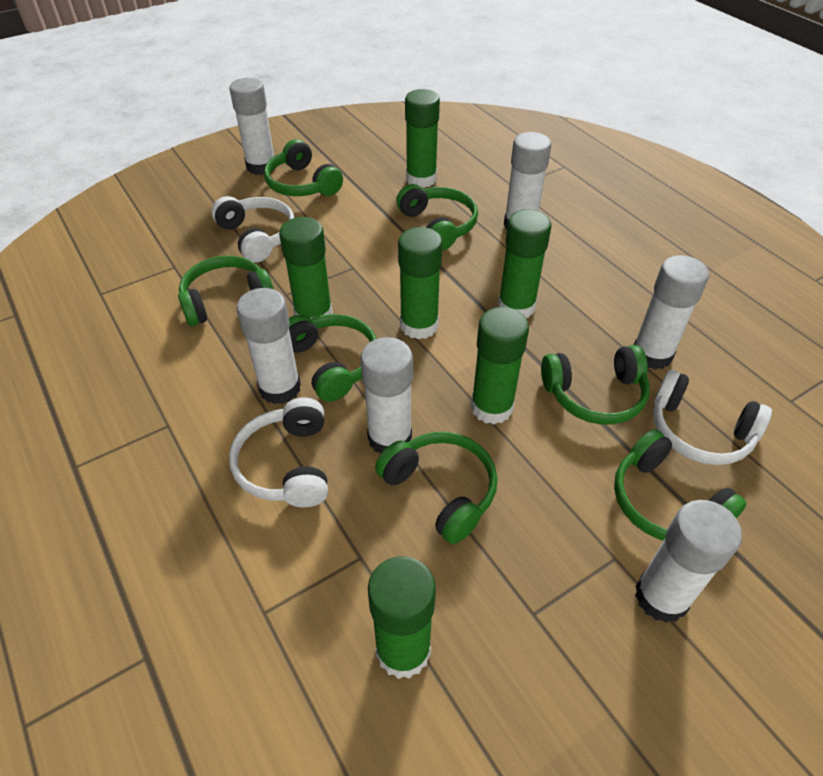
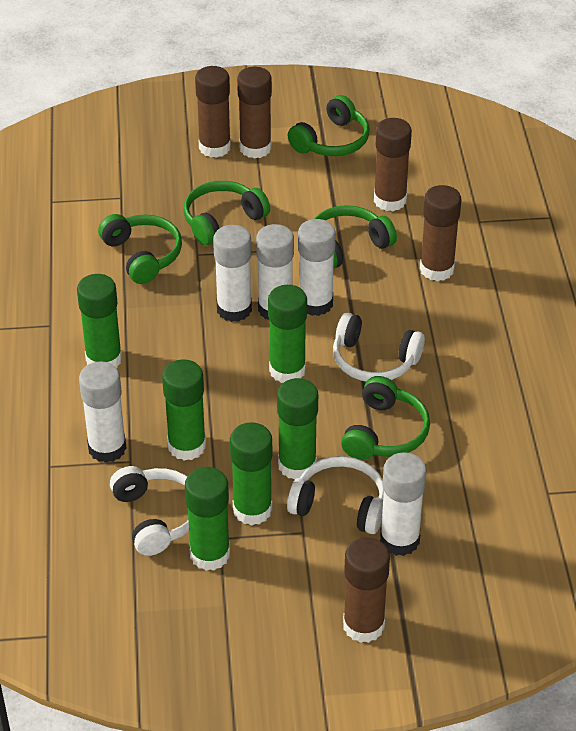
brown glue stick: none = 0 -> [195,66,231,158] [237,67,272,159] [343,537,390,643] [374,118,412,211] [420,185,461,281] = 5
green headphones: [178,256,274,326] [264,139,343,196] [289,314,377,402] [375,431,498,544] [396,184,478,251] [541,345,650,425] [614,429,747,541] = 7 -> [98,214,182,284] [183,181,270,246] [288,95,369,156] [314,205,397,269] [341,376,430,460] = 5
white glue stick: [229,78,276,175] [237,288,301,404] [360,337,413,454] [504,132,551,229] [634,255,709,370] [635,500,742,623] = 6 -> [79,361,127,463] [213,225,252,322] [256,224,294,319] [298,219,336,316] [380,452,427,556] = 5

